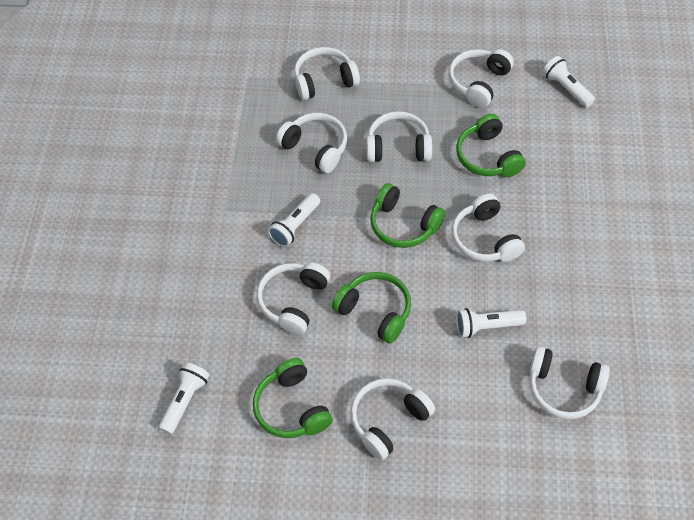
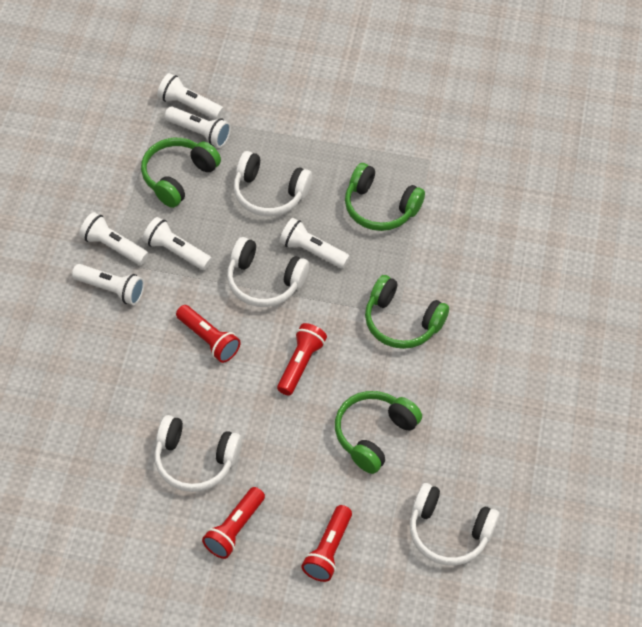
red flashlight: none = 0 -> [176,305,240,363] [202,487,265,559] [277,323,327,396] [301,505,352,582] = 4
white flashlight: [159,362,210,434] [268,193,320,247] [456,308,526,338] [542,56,595,107] = 4 -> [72,264,144,305] [79,212,149,265] [143,217,212,270] [157,73,224,120] [165,106,231,148] [279,218,350,269] = 6
white headphones: [257,262,330,335] [276,113,347,173] [294,47,360,100] [350,378,435,460] [367,111,432,162] [449,49,514,108] [452,194,525,262] [529,346,610,419] = 8 -> [154,415,242,492] [227,237,309,307] [234,151,312,216] [410,483,499,566] = 4

